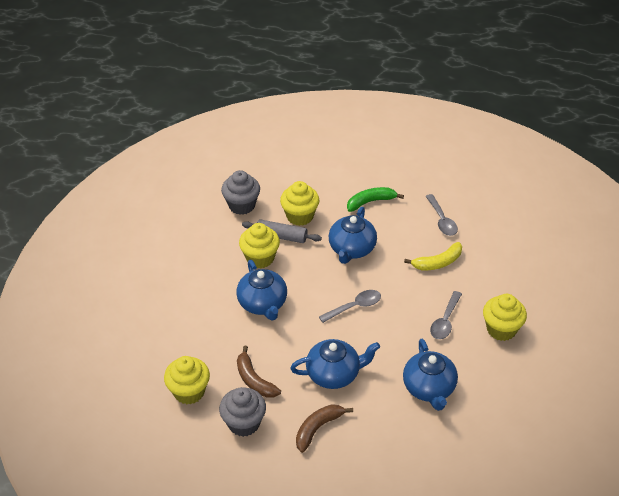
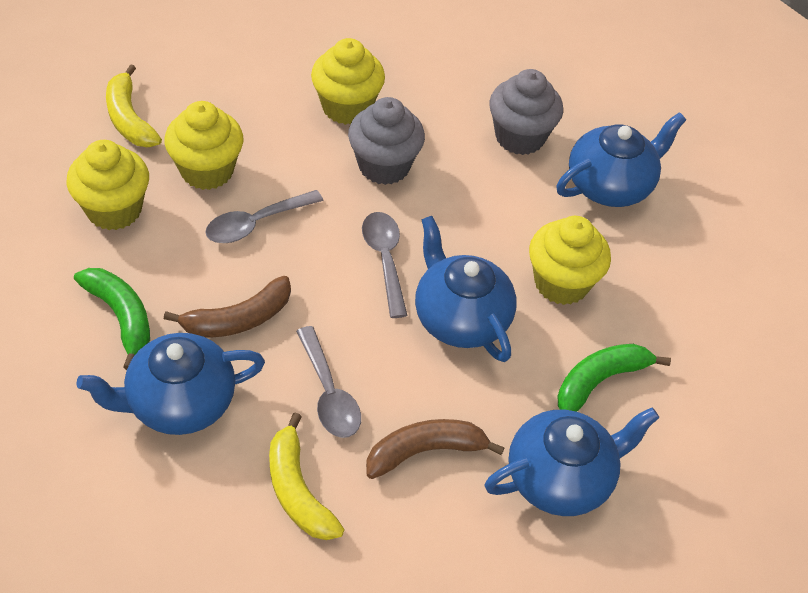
green banana: [347,187,404,212] = 1 -> [74,268,150,370] [558,344,671,412] = 2
grey rolling pin: [242,219,322,243] = 1 -> none = 0
yellow banana: [404,242,462,270] = 1 -> [106,64,162,147] [269,413,345,540] = 2

